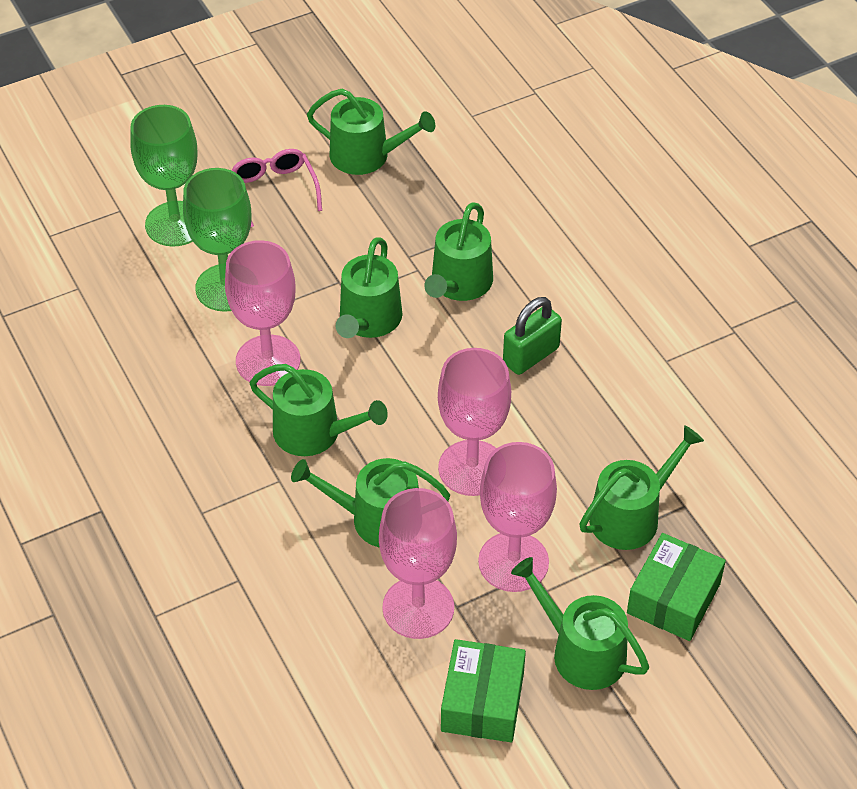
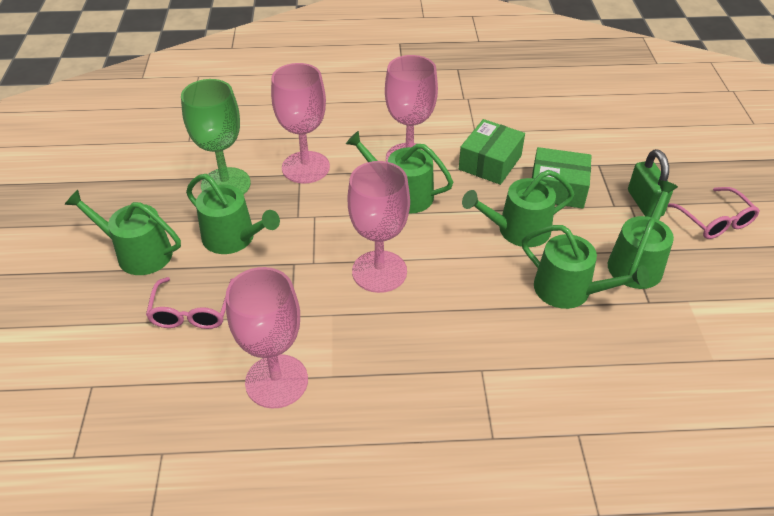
green goblet: [130,105,197,247] [183,168,251,312] = 2 -> [181,79,251,195] = 1
green watering can: [249,364,388,456] [291,458,450,547] [307,89,435,175] [336,237,403,338] [424,202,493,301] [511,557,649,690] [580,425,704,550] = 7 -> [64,190,181,275] [186,174,280,254] [346,131,453,214] [462,170,574,247] [522,225,649,309] [608,180,678,289] = 6
pink glasses: [231,149,322,228] = 1 -> [146,277,234,329] [667,187,760,239] = 2

